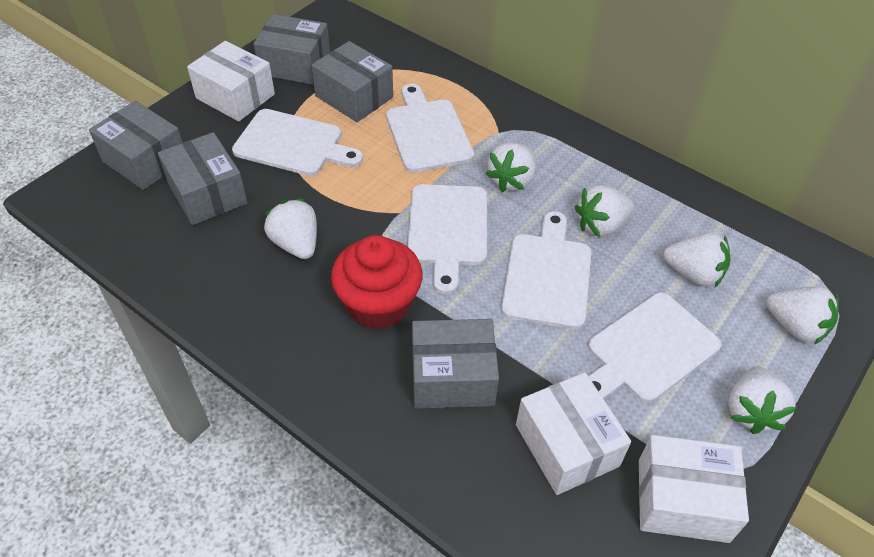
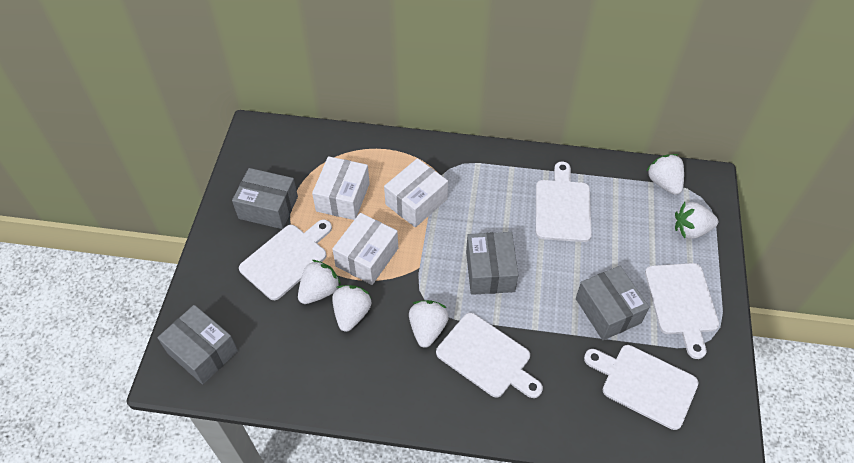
grey box: [89,101,183,190] [158,132,247,225] [254,14,330,85] [311,41,393,122] [412,319,499,409] = 5 -> [157,305,238,384] [232,168,298,229] [466,232,518,295] [576,266,649,340] = 4
red cupcake: [331,235,423,329] = 1 -> none = 0
white strawberry: [264,199,317,259] [486,142,536,192] [575,185,634,237] [664,233,730,287] [728,366,797,434] [766,287,839,345] = 6 -> [298,260,341,304] [332,285,372,332] [409,300,449,348] [646,154,684,195] [675,202,718,239] = 5

